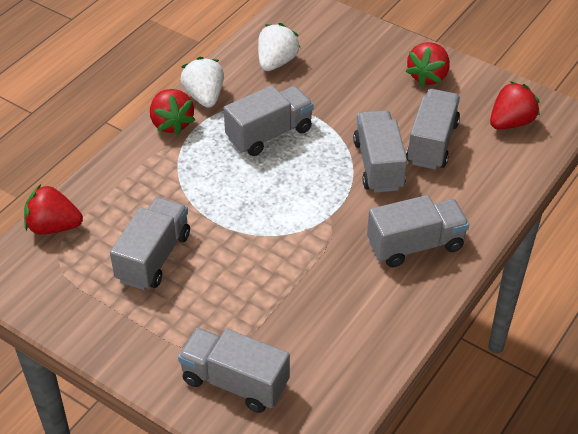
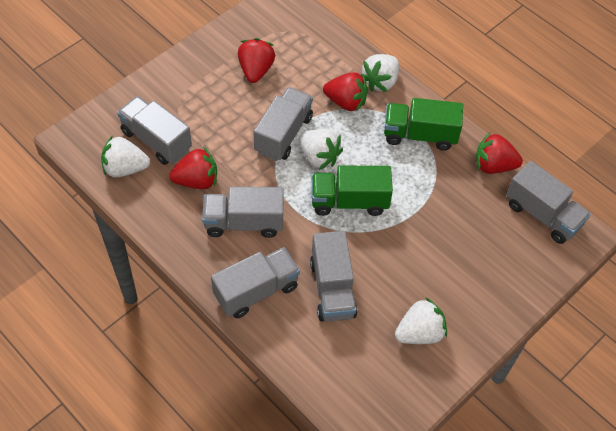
green truck: none = 0 -> [312,166,393,216] [384,98,463,151] = 2
white strawberry: [180,57,224,108] [258,23,300,71] = 2 -> [101,135,150,178] [299,129,343,170] [361,54,399,92] [395,298,447,344] = 4

